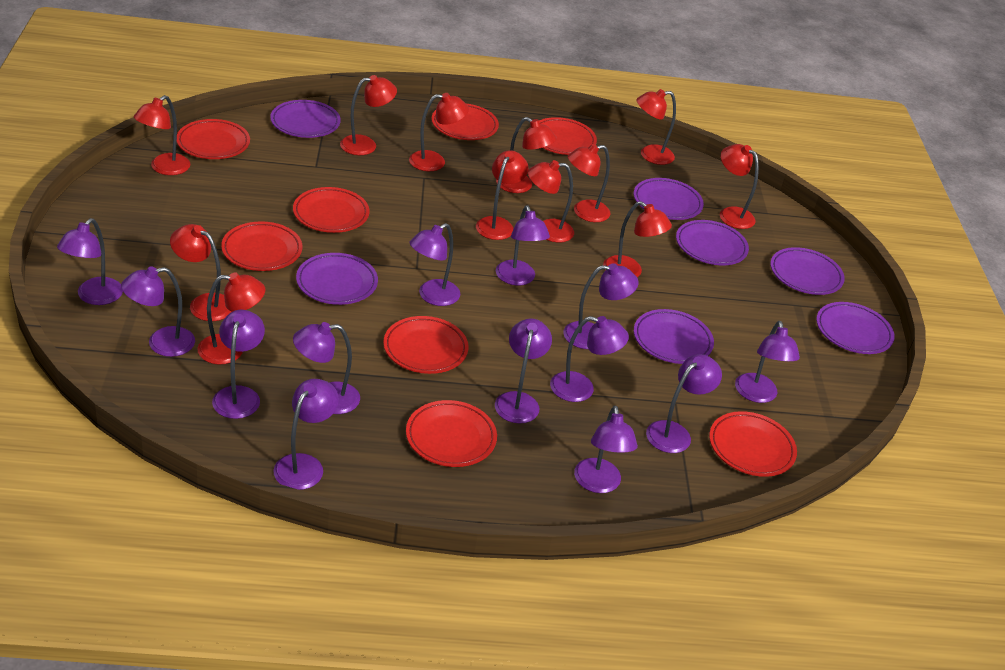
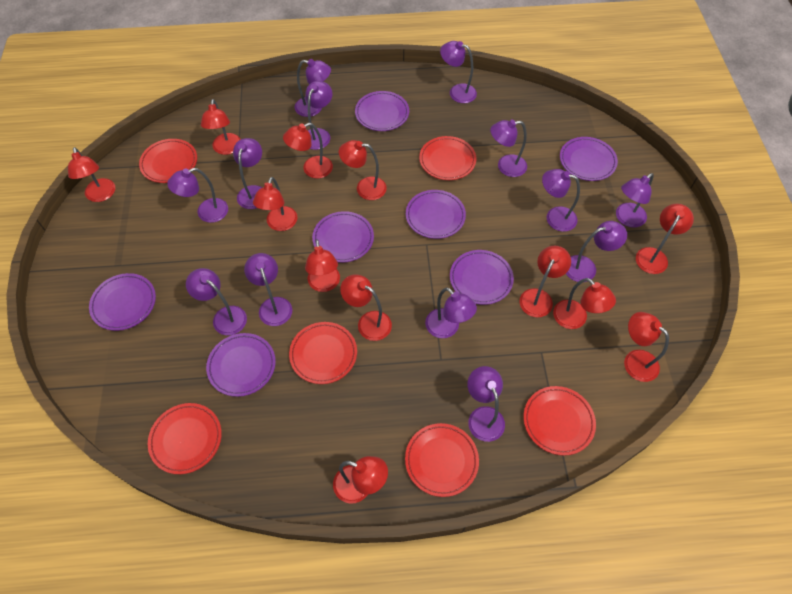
red plate: [177,119,250,159] [221,221,302,271] [293,187,369,233] [383,316,468,374] [406,400,497,467] [432,104,499,140] [539,117,597,155] [709,411,797,477] = 8 -> [139,139,197,183] [148,403,222,474] [289,322,357,384] [405,423,479,497] [419,136,476,180] [524,386,596,456] = 6

